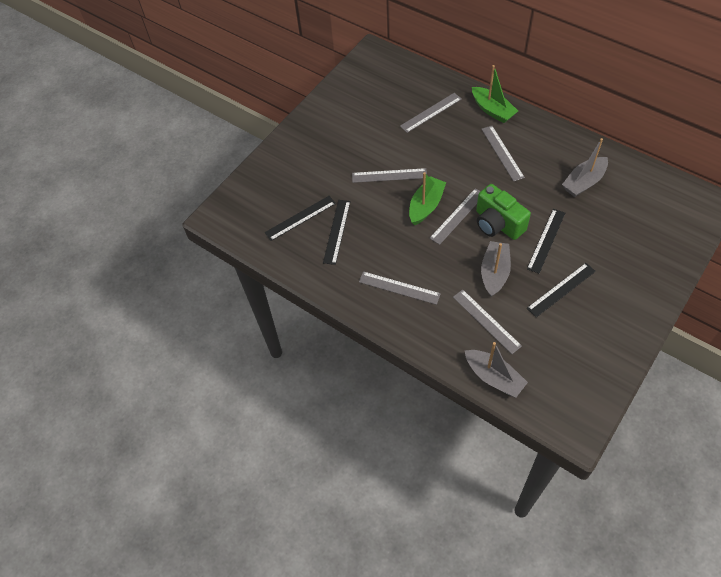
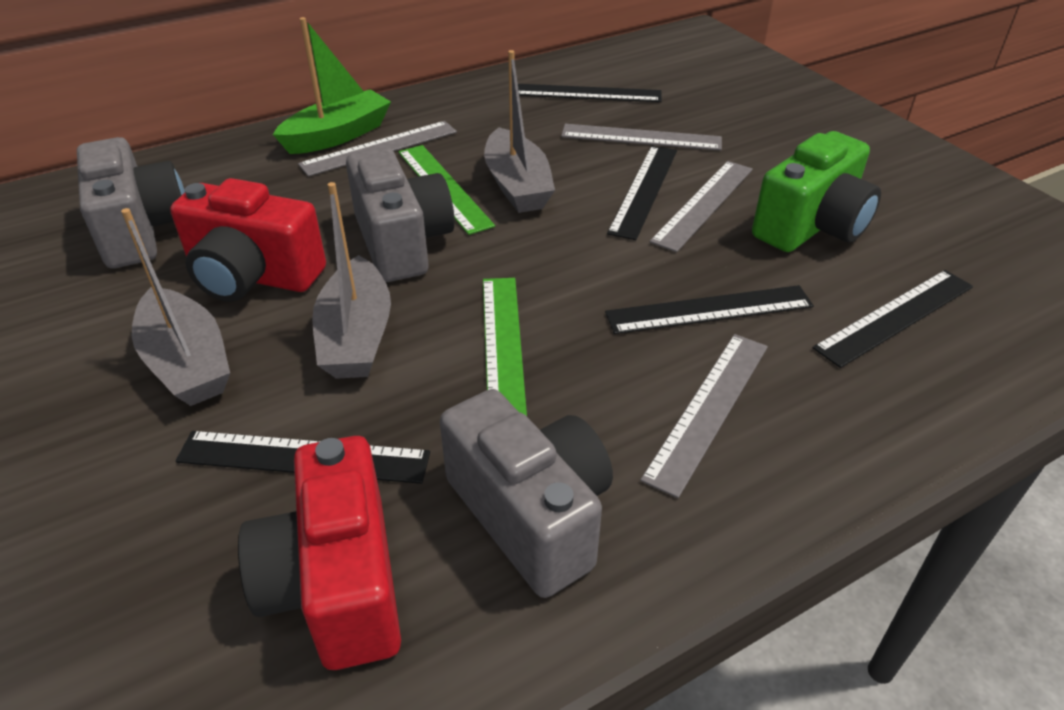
black ruler: [265,196,336,241] [323,200,351,265] [527,209,565,274] [527,263,596,318] = 4 -> [176,431,430,484] [518,84,662,102] [605,285,814,334] [607,146,677,240] [813,270,973,368] = 5
green boat: [409,172,446,225] [472,65,518,123] = 2 -> [273,17,391,154] = 1
green ruler: none = 0 -> [398,145,495,235] [483,278,527,416] = 2
grey camera: none = 0 -> [77,137,185,268] [346,147,455,282] [440,389,613,598] = 3
grey ruler: [352,168,427,183] [359,271,441,305] [400,93,462,133] [430,188,481,245] [453,289,522,354] [481,126,525,182] = 6 -> [298,121,457,177] [561,124,722,150] [640,334,768,498] [650,161,753,252] = 4
red camera: none = 0 -> [170,178,326,302] [238,436,401,670] = 2

